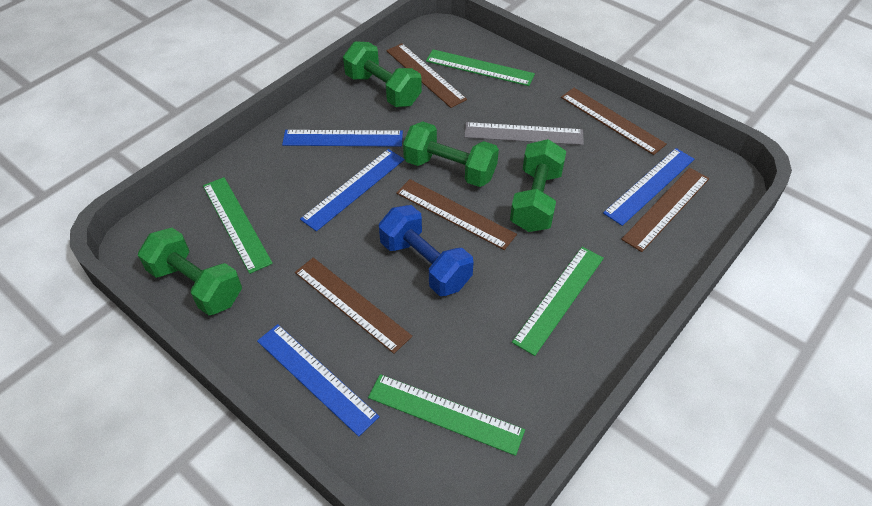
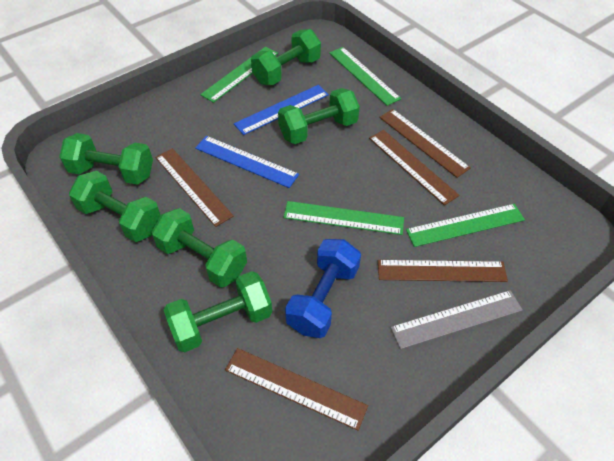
blue ruler: [257,324,380,437] [282,130,403,147] [300,149,404,231] [603,148,694,226] = 4 -> [195,136,299,188] [234,85,329,135] = 2
green dumbbell: [138,228,242,315] [343,41,422,107] [403,121,499,187] [510,139,566,232] = 4 -> [59,133,153,185] [69,171,161,242] [152,208,247,288] [164,271,272,352] [251,29,321,85] [278,88,360,144] = 6

